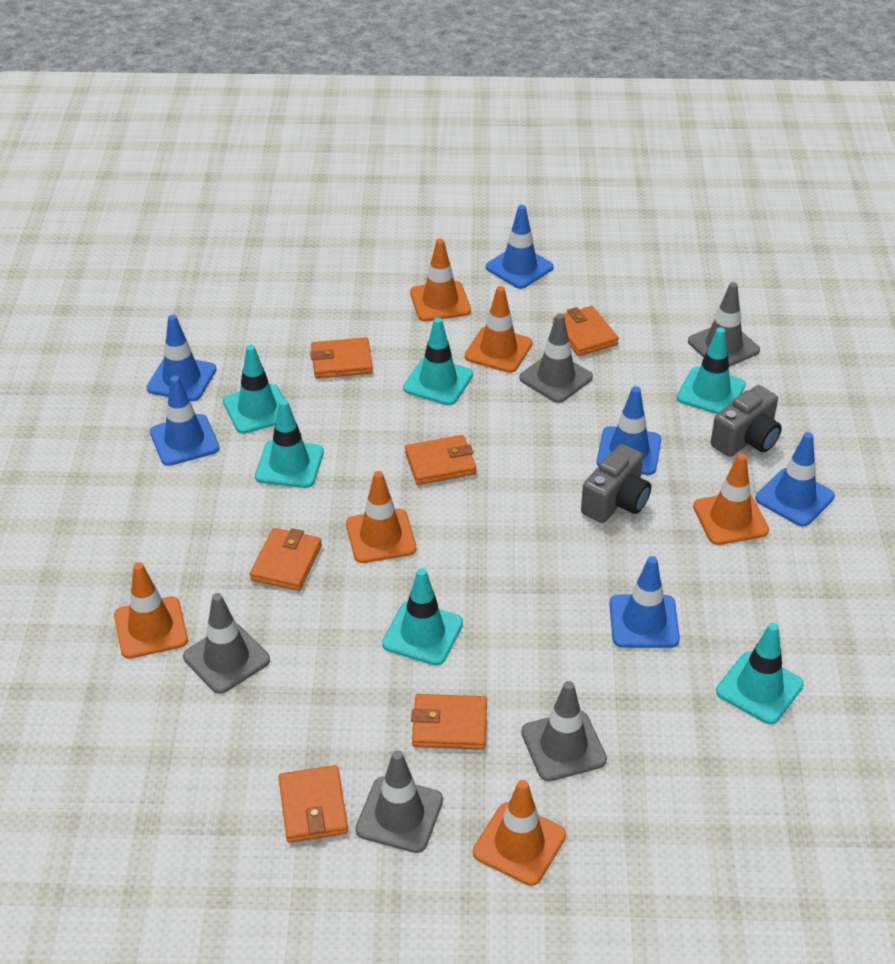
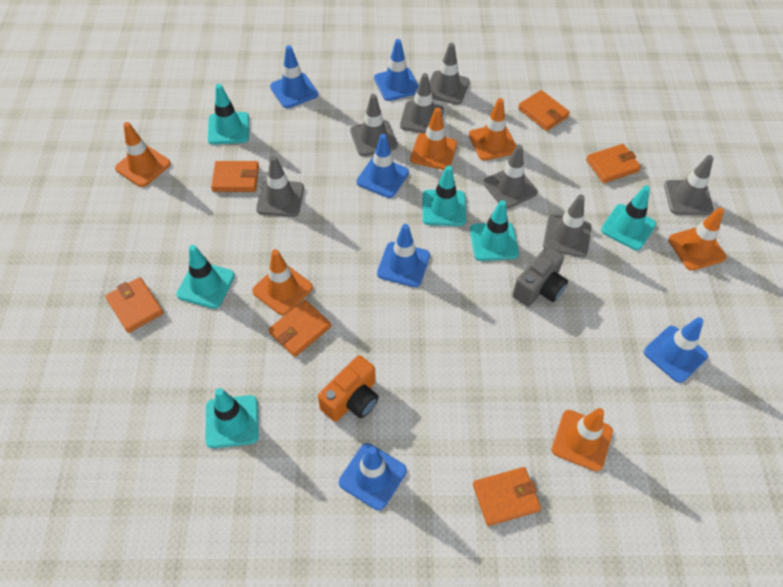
grey camera: [581,444,651,523] [711,385,782,457] = 2 -> [512,246,568,307] = 1
grey traffic cone: [183,593,270,694] [356,750,443,853] [519,314,593,403] [521,681,607,782] [688,282,760,367] = 5 -> [256,155,304,217] [350,94,398,156] [400,73,444,133] [429,43,470,105] [483,145,538,209] [543,195,592,257] [664,155,714,215] = 7
orange camera: none = 0 -> [318,355,379,422] = 1

